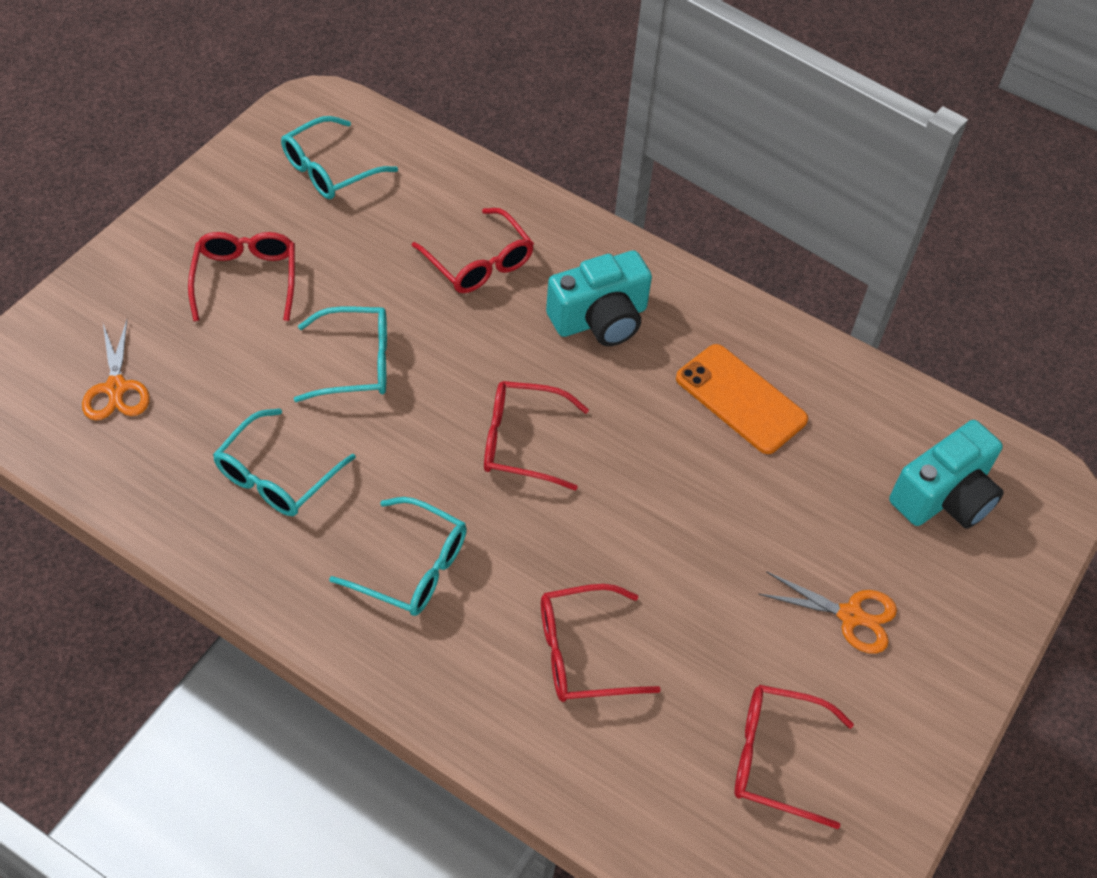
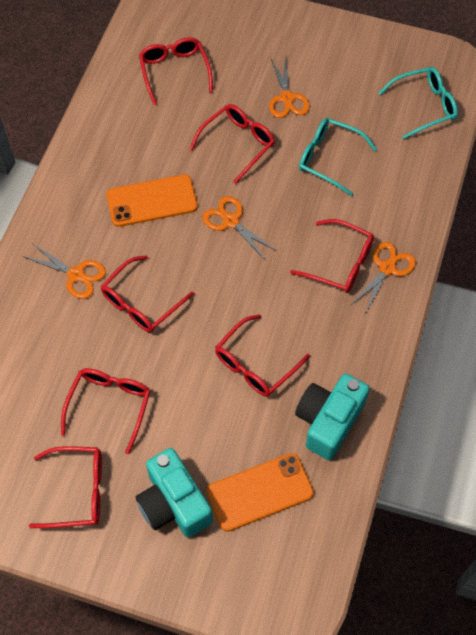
orange phone: [676,344,808,454] = 1 -> [107,174,198,227] [207,453,314,532] = 2
orange scissors: [82,320,150,420] [758,571,897,654] = 2 -> [23,243,106,299] [202,196,277,261] [269,56,310,118] [350,242,416,313] = 4
red glasses: [188,232,295,321] [412,208,534,293] [484,381,589,491] [541,584,661,702] [735,685,854,829] = 5 -> [29,446,102,528] [61,368,150,454] [101,255,194,332] [139,37,213,105] [190,104,275,184] [215,314,310,397] [290,219,374,293] = 7
turquoise glasses: [213,408,356,516] [281,116,398,199] [294,307,387,402] [329,497,467,616] = 4 -> [299,118,377,196] [378,67,458,139] = 2

